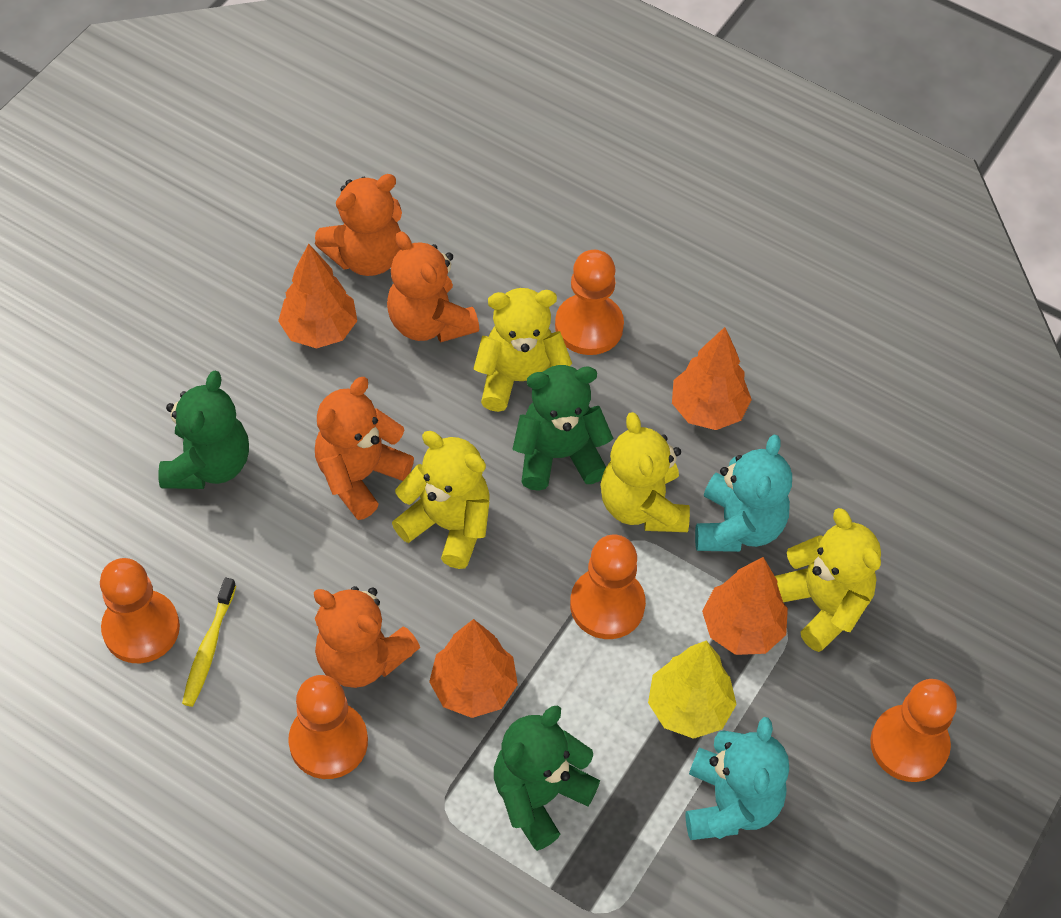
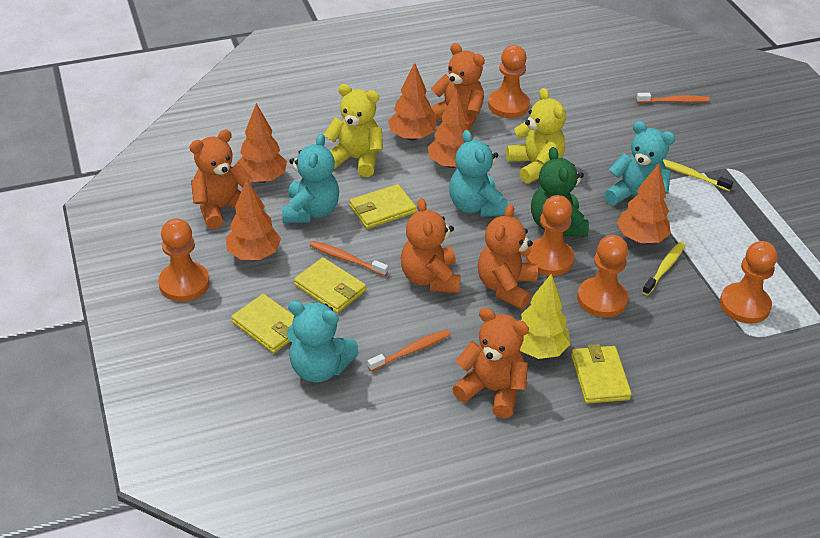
green teddy bear: [158,371,249,489] [494,705,600,851] [513,365,614,491] = 3 -> [531,147,589,237] = 1
orange teddy bear: [314,586,420,688] [315,174,402,276] [315,377,414,520] [387,231,479,343] = 4 -> [189,129,253,229] [401,198,461,293] [429,43,485,128] [452,308,529,418] [478,204,538,309] = 5
orange toothbrush: none = 0 -> [310,241,388,276] [367,330,451,371] [636,93,710,103] = 3
orange tree: [278,244,357,348] [429,619,518,718] [672,327,752,430] [702,557,788,655] = 4 -> [226,179,281,260] [237,103,287,183] [388,63,437,141] [428,90,473,168] [617,164,671,243] = 5
turquoise teddy bear: [685,717,789,840] [695,435,792,552] = 2 -> [282,133,339,223] [287,301,359,383] [449,130,508,217] [604,121,675,205] = 4
yellow teddy bear: [392,431,490,569] [473,288,572,412] [600,412,690,532] [775,508,881,652] = 4 -> [324,84,383,177] [506,88,566,184] = 2
yellow toothbrush: [182,578,236,707] = 1 -> [642,242,685,295] [663,159,733,191] = 2
yellow wallet: none = 0 -> [231,294,294,353] [294,257,366,313] [350,184,416,229] [571,344,632,404] = 4

